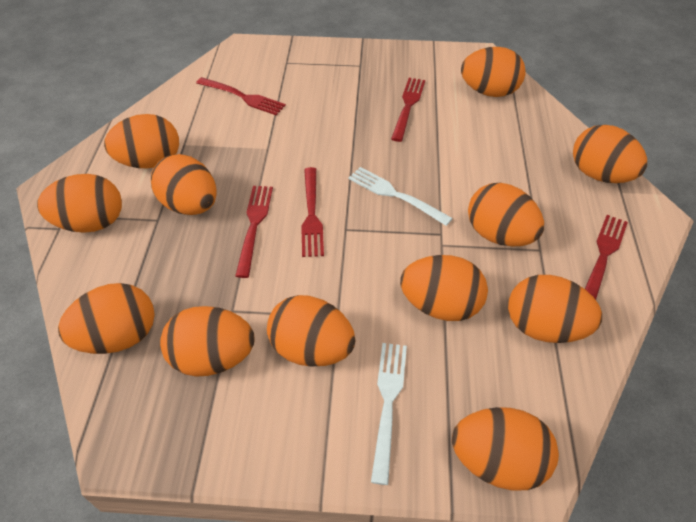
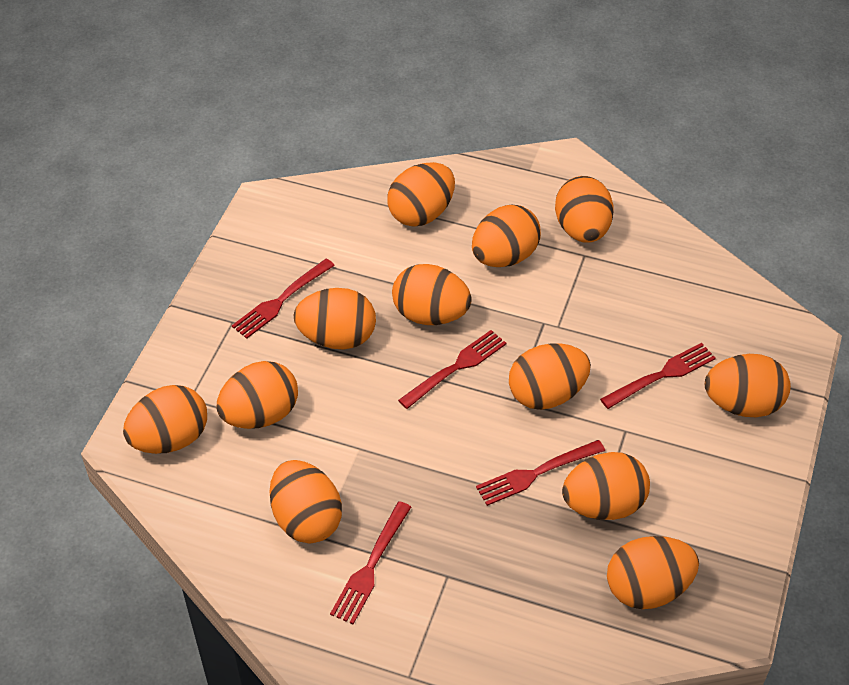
white fork: [348,167,453,226] [371,343,407,485] = 2 -> none = 0

